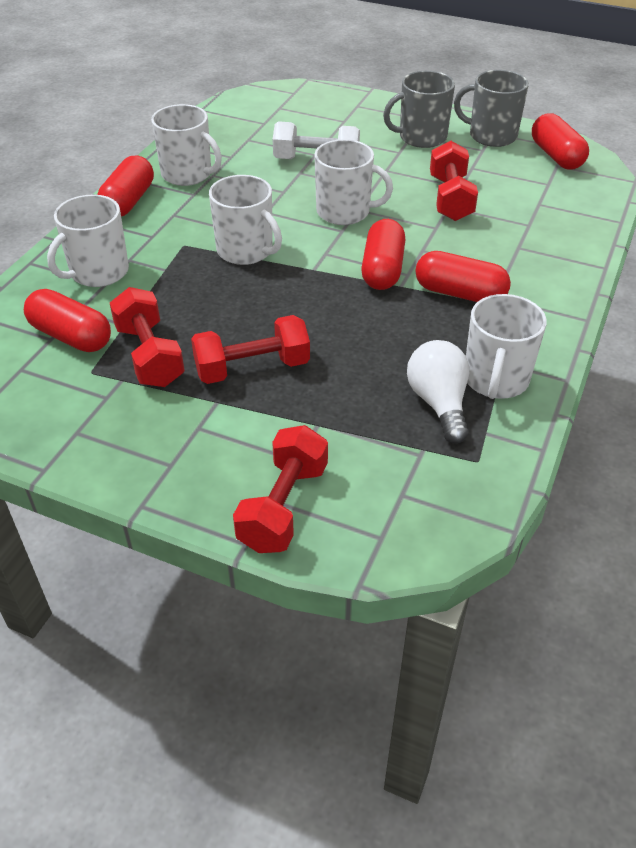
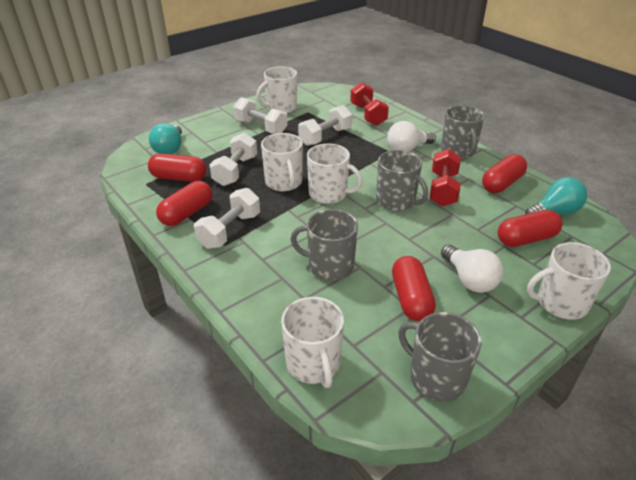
grey mug: [383,71,455,148] [454,70,529,147] = 2 -> [290,209,358,281] [376,150,428,211] [398,312,482,402] [441,105,485,159] = 4
red dumbbell: [110,287,185,387] [191,315,310,384] [233,425,328,553] [430,141,478,221] = 4 -> [350,82,389,126] [429,149,461,207] = 2
turquoise light bulb: none = 0 -> [149,123,182,154] [525,177,587,214] = 2
white dumbbell: [273,121,360,159] = 1 -> [194,188,260,249] [210,133,257,186] [233,97,287,134] [298,105,352,146] = 4
white light bulb: [407,340,469,444] = 1 -> [387,121,436,151] [441,244,504,293] = 2

